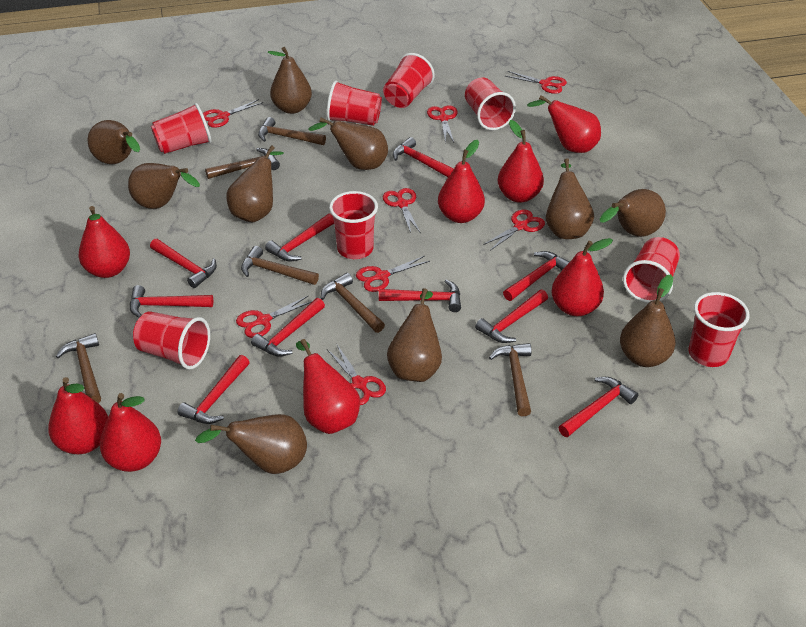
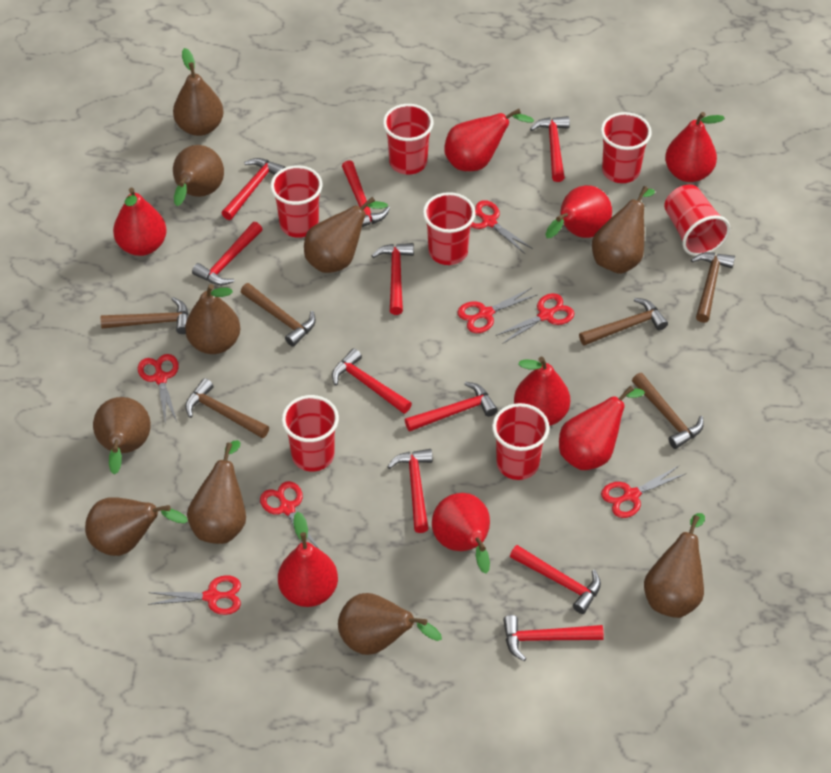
red cup: [133,312,210,370] [151,103,211,154] [327,80,382,126] [329,191,378,259] [383,53,435,108] [465,77,516,130] [623,237,680,303] [689,292,750,367] = 8 -> [270,165,322,238] [282,395,339,472] [383,104,433,175] [423,192,476,265] [492,403,550,480] [601,112,652,183] [664,184,730,256] = 7
red scissors: [203,99,263,128] [236,295,312,338] [327,345,386,405] [356,256,430,292] [383,188,421,233] [427,105,458,143] [483,210,545,251] [505,71,567,94] = 8 -> [138,354,179,422] [148,575,241,615] [260,481,319,549] [457,288,537,333] [471,200,533,254] [496,293,575,344] [601,466,685,518] = 7

